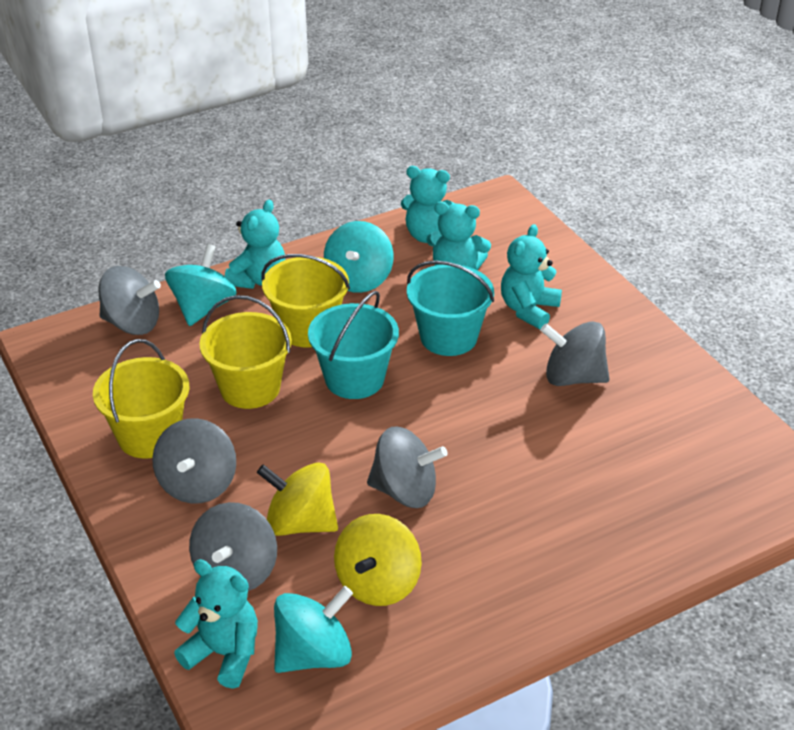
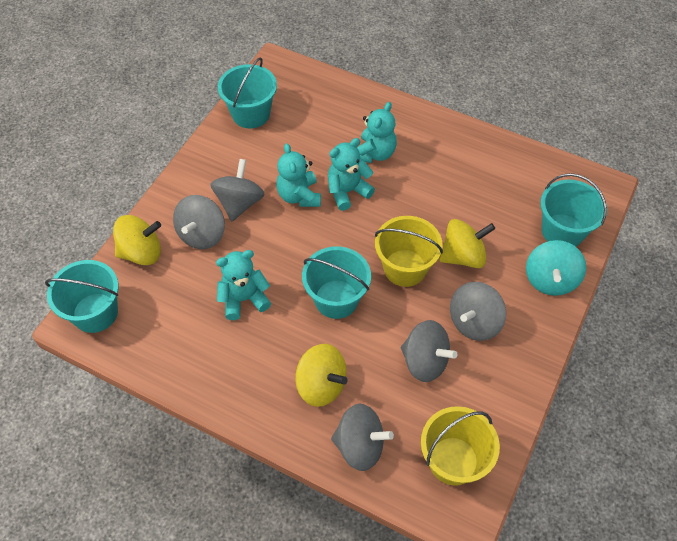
turquoise bucket: [308,291,399,399] [407,261,494,356] = 2 -> [45,260,118,333] [218,57,277,128] [302,246,371,319] [540,173,607,246] = 4
turquoise spinning top: [165,244,237,326] [274,586,353,673] [324,221,394,293] = 3 -> [526,240,586,296] = 1
turquoise teddy bear: [174,559,258,689] [225,200,286,289] [401,166,455,243] [426,202,491,270] [501,224,562,329] = 5 -> [216,250,271,320] [276,143,321,207] [328,138,375,211] [357,102,397,163] = 4
yellow bucket: [93,339,189,459] [199,295,292,409] [261,254,350,348] = 3 -> [375,216,443,287] [421,406,500,486] = 2
yellow spinning top: [257,462,338,536] [334,514,422,606] = 2 -> [113,215,161,265] [295,344,348,407] [439,219,495,268] = 3

